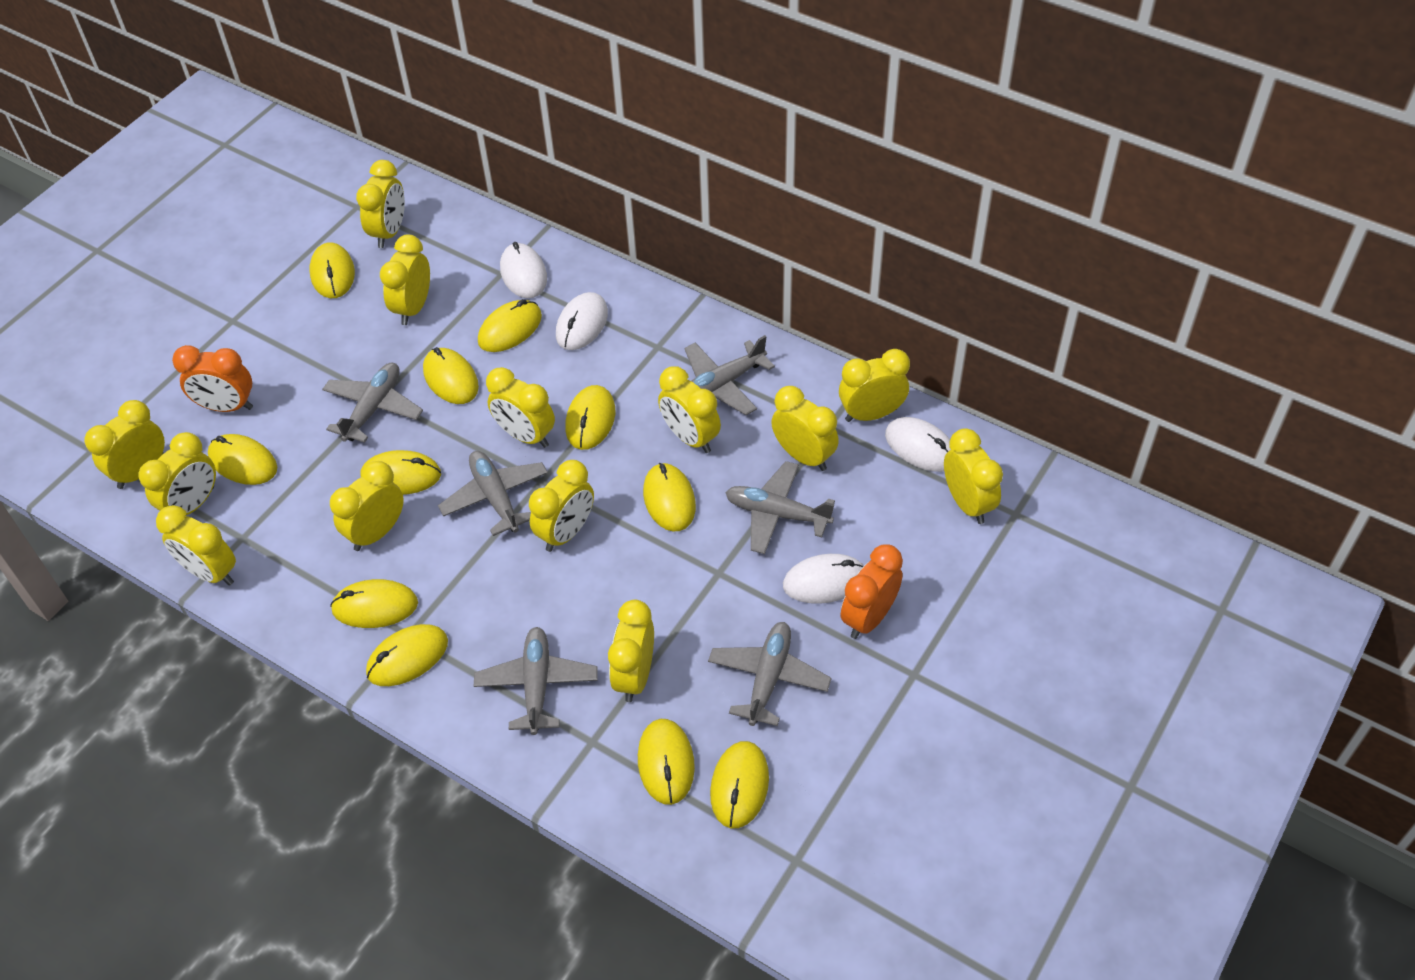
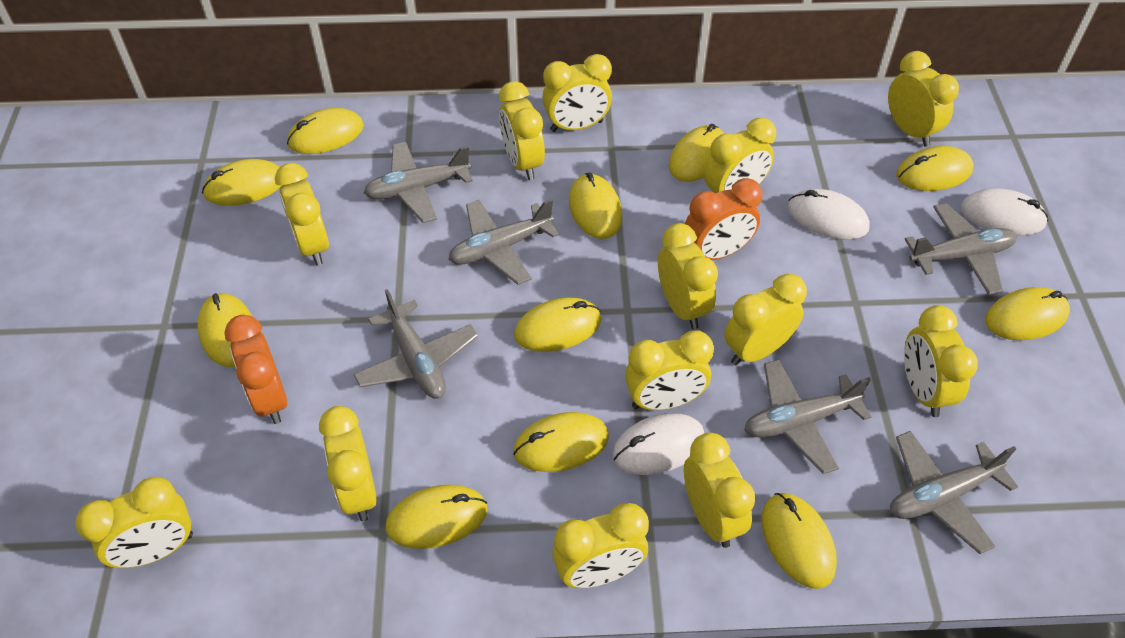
white mouse: [500,242,547,298] [556,292,608,350] [783,554,864,604] [885,417,951,472] = 4 -> [612,413,704,475] [787,189,870,240] [960,188,1048,236] = 3

